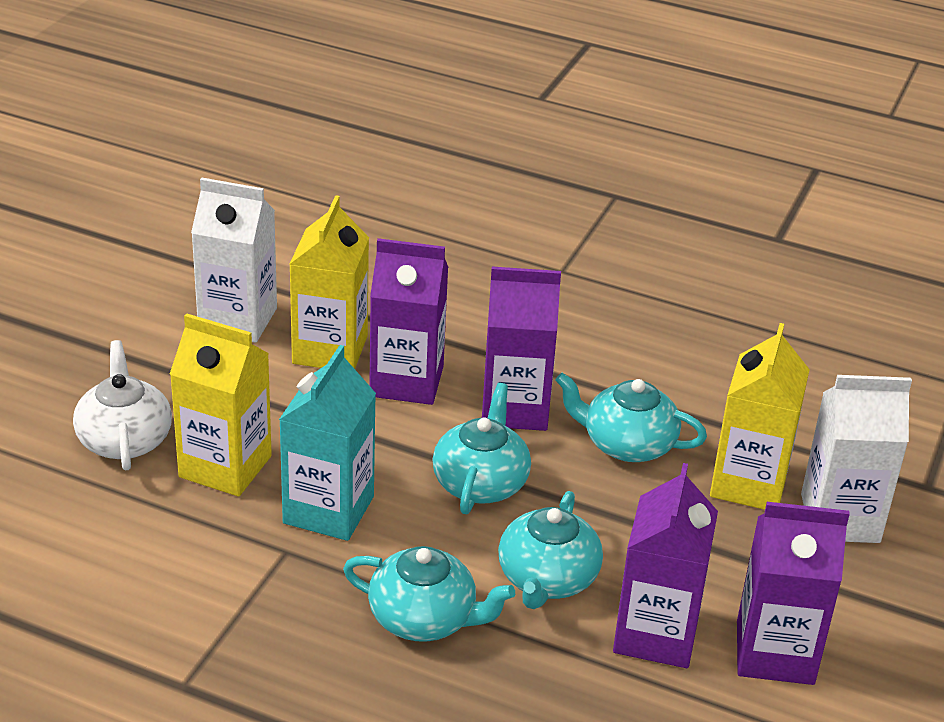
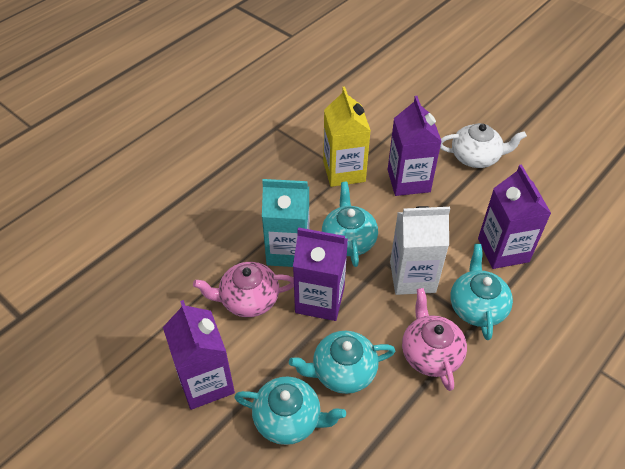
pink teapot: none = 0 -> [193,262,294,317] [402,288,467,391] = 2
white carton: [191,178,277,342] [801,375,912,543] = 2 -> [390,206,450,295] = 1
yellow carton: [170,313,272,497] [289,195,369,369] [710,323,810,510] = 3 -> [323,87,371,187] = 1

